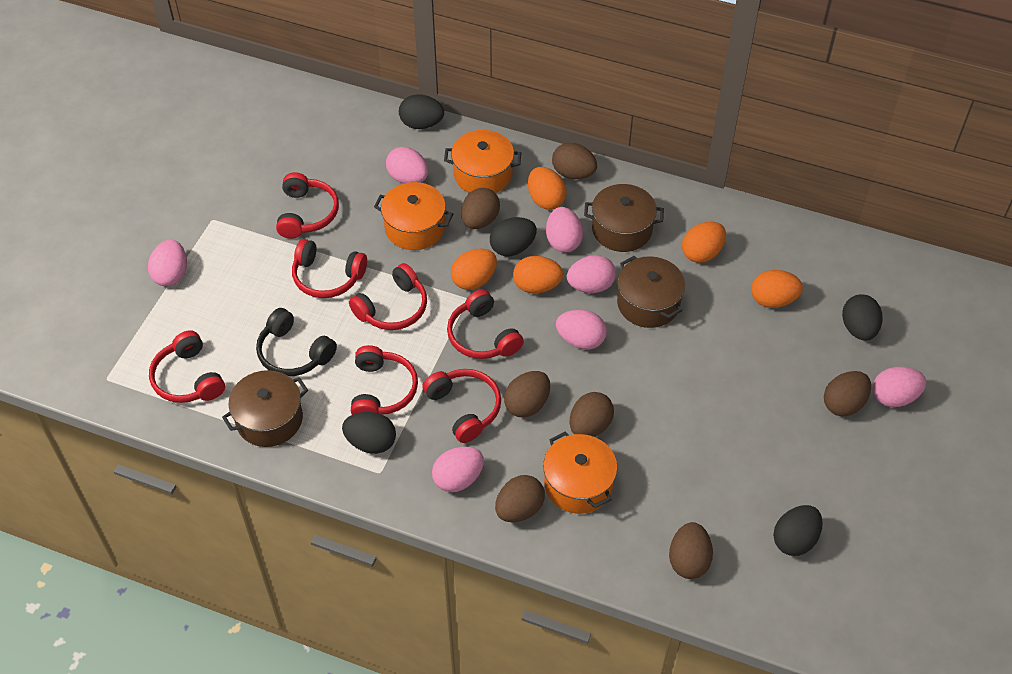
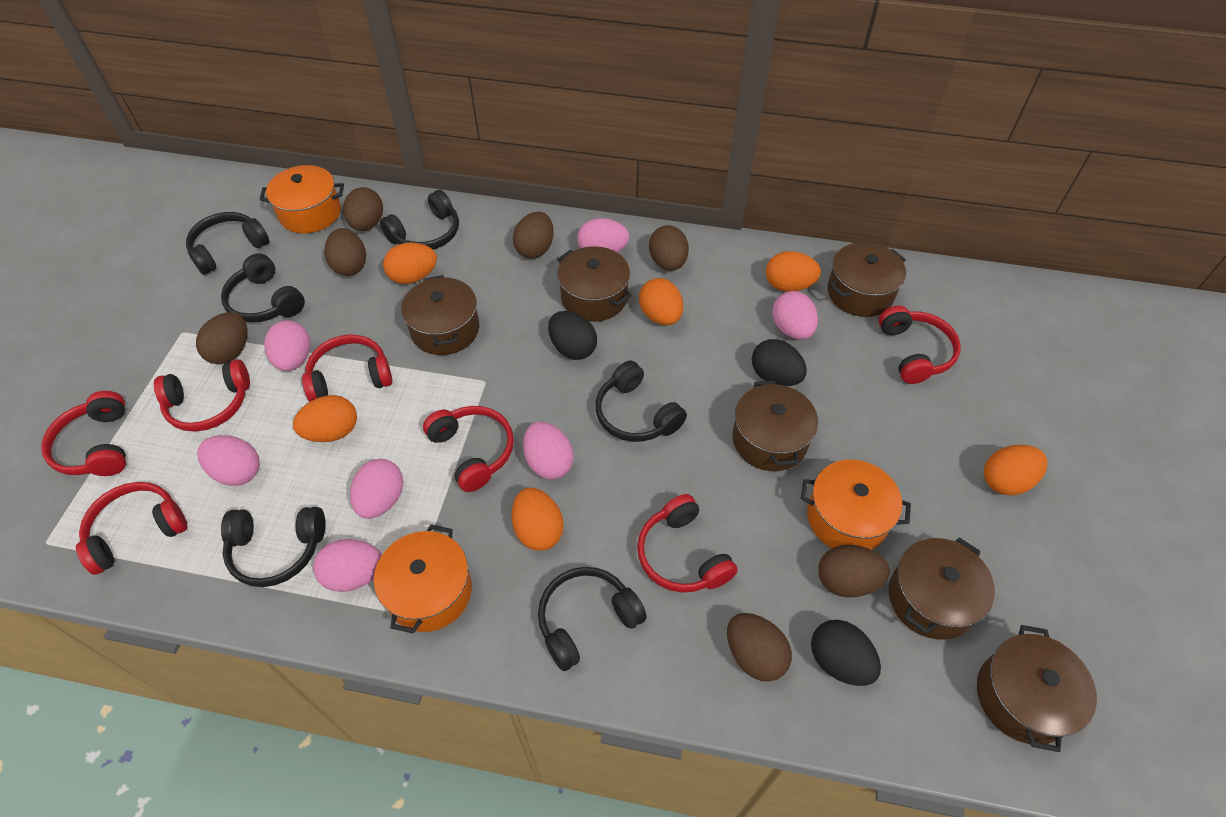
black egg: [342,412,396,454] [399,94,444,129] [490,217,537,257] [773,505,823,556] [842,294,883,341] = 5 -> [548,311,597,360] [752,339,807,386] [811,620,881,686] = 3
black headphones: [256,308,337,376] = 1 -> [186,212,269,275] [221,253,305,322] [221,507,326,587] [380,190,459,249] [538,567,647,671] [595,360,687,442] = 6
brown pot: [222,370,308,447] [584,184,664,252] [617,256,685,328] = 3 -> [401,275,479,355] [557,246,632,322] [732,380,818,471] [827,242,906,317] [889,537,995,640] [977,625,1097,752] = 6
orange egg: [451,249,497,290] [513,256,563,293] [528,167,567,210] [682,222,726,263] [751,270,803,308] = 5 -> [293,395,357,442] [383,242,437,284] [512,488,564,551] [639,278,683,325] [766,251,821,292] [984,445,1048,495] = 6

